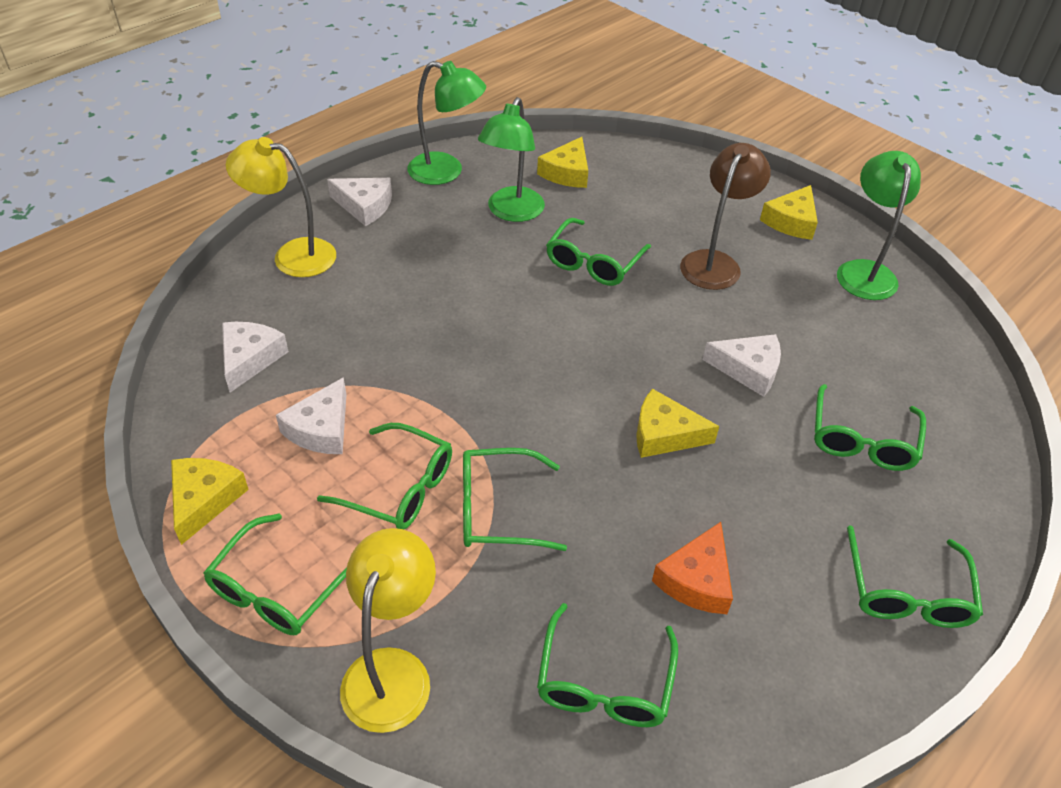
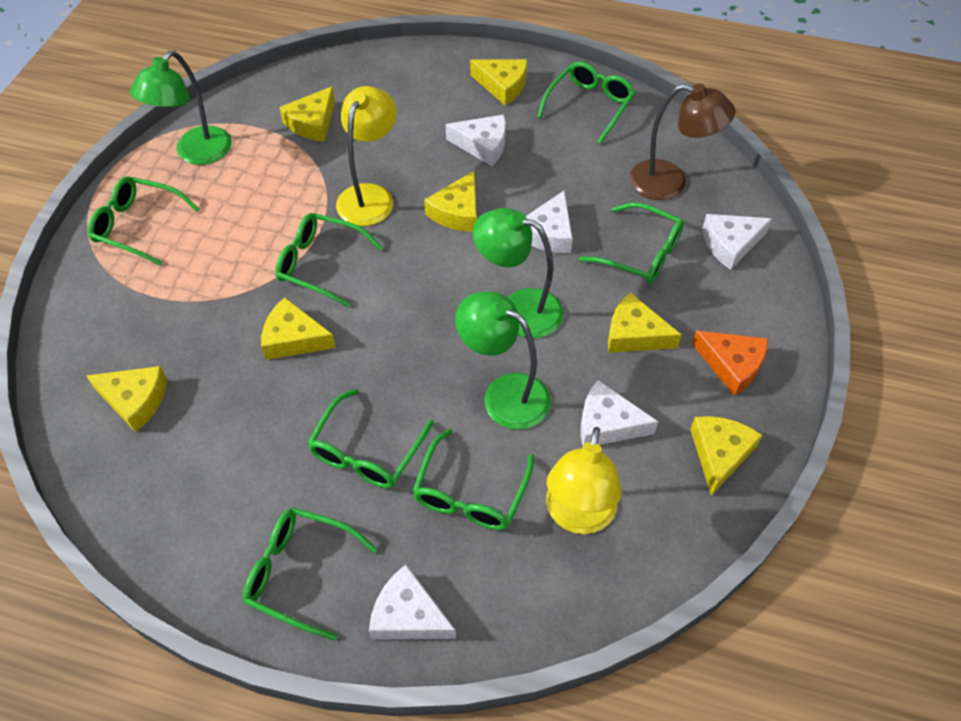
white cheese: [222,322,289,392] [276,377,346,454] [327,178,392,226] [702,334,781,397] = 4 -> [369,565,456,640] [446,114,506,166] [526,191,573,253] [581,380,658,446] [702,214,772,270] = 5
yellow cheese: [171,458,249,545] [537,137,588,188] [636,389,719,458] [760,185,818,240] = 4 -> [86,366,167,432] [261,297,336,360] [279,86,335,142] [424,171,477,232] [470,59,527,105] [608,293,682,353] [690,416,763,496] = 7

